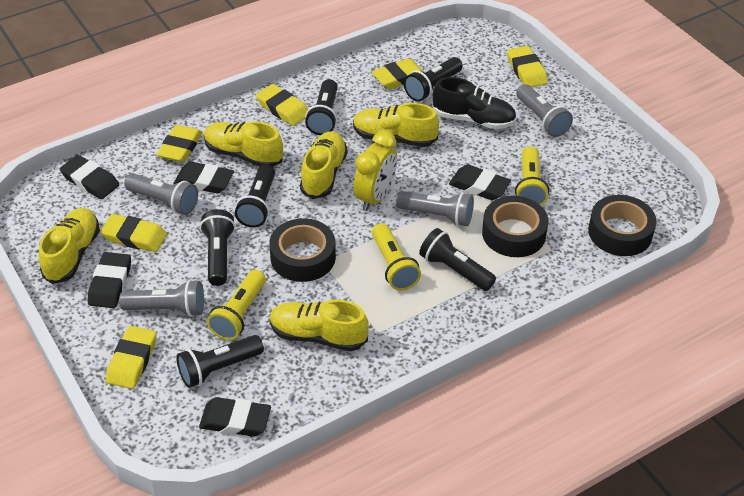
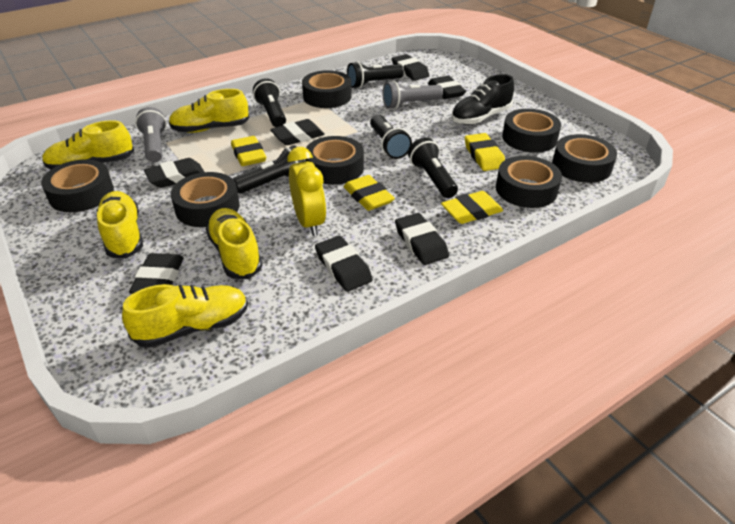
black eraser: [60,155,119,199] [88,252,131,308] [173,162,234,194] [199,397,271,437] [449,164,511,200] = 5 -> [129,253,184,294] [144,158,204,188] [270,119,325,145] [315,236,373,292] [392,54,430,81] [395,213,449,265] [428,76,466,99] = 7
black flashlight: [176,335,264,388] [200,209,235,286] [235,164,275,228] [305,79,338,135] [404,57,463,102] [419,228,496,291] = 6 -> [233,145,305,194] [253,78,286,127] [347,61,404,88] [370,114,412,159] [408,137,458,198] = 5
black tape: [269,218,336,282] [482,196,549,257] [588,195,657,256] = 3 -> [41,159,114,212] [171,172,239,227] [302,70,352,108] [305,136,364,185] [496,156,562,208] [502,109,561,153] [552,134,617,183] = 7
grey flashlight: [119,280,204,317] [124,173,198,215] [396,191,474,226] [516,84,573,137] = 4 -> [135,107,167,163] [383,81,443,109] = 2
yellow eraser: [101,214,167,252] [106,326,157,389] [157,125,203,162] [256,84,308,126] [372,58,424,89] [507,46,548,87] = 6 -> [231,136,266,166] [344,175,395,211] [441,191,503,224] [465,133,505,171] = 4
yellow flashlight: [207,270,266,340] [372,223,421,291] [515,146,549,206] = 3 -> none = 0

